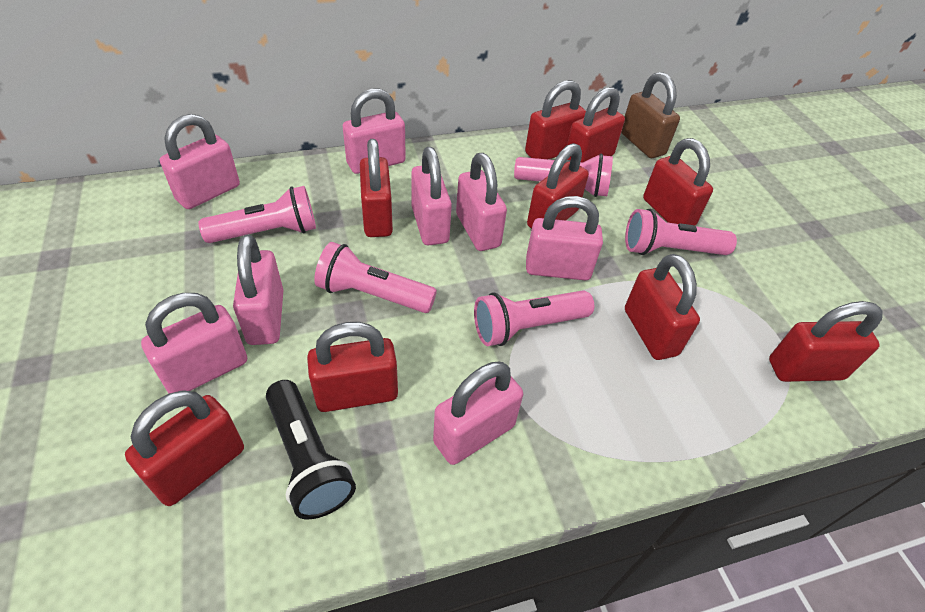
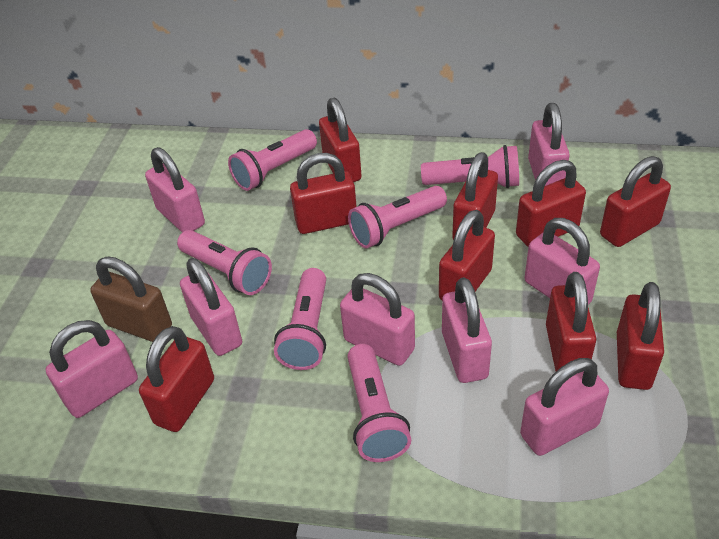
black flashlight: [266,380,356,519] = 1 -> none = 0
pink flashlight: [198,186,316,243] [314,242,437,313] [474,291,594,346] [514,154,613,197] [625,209,737,255] = 5 -> [177,230,272,295] [228,129,317,191] [274,268,326,370] [347,344,411,462] [348,186,447,249] [421,145,519,188] = 6

